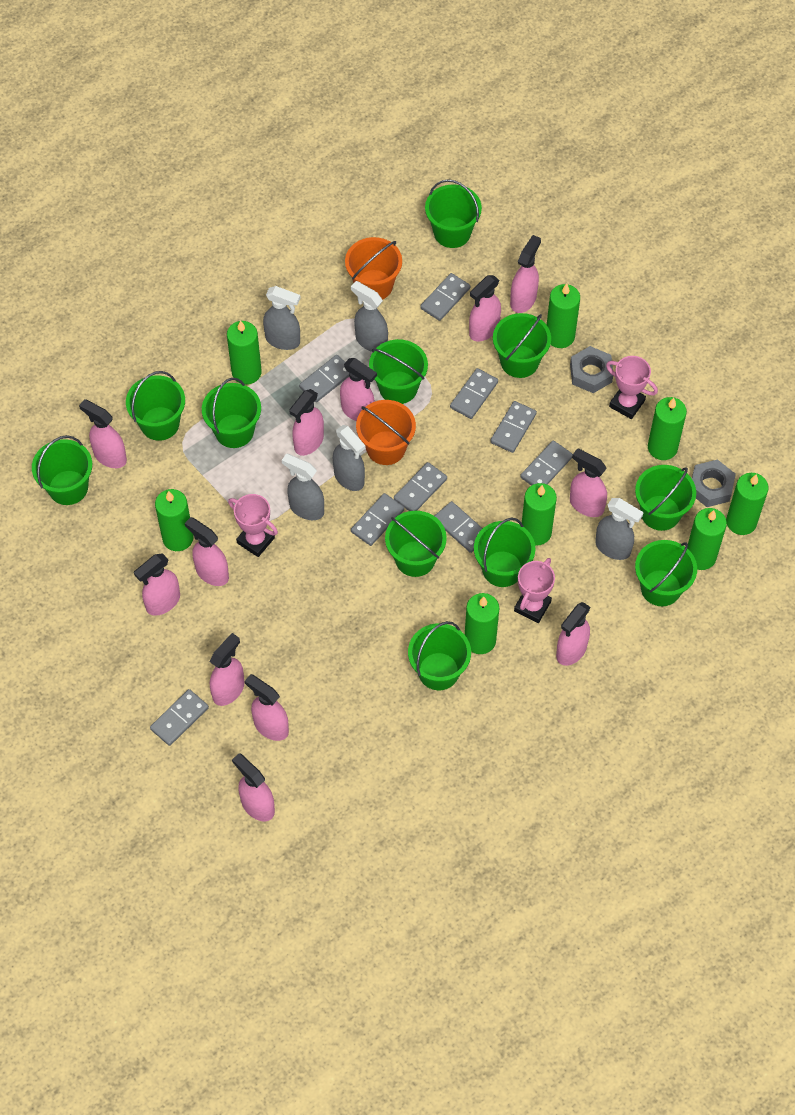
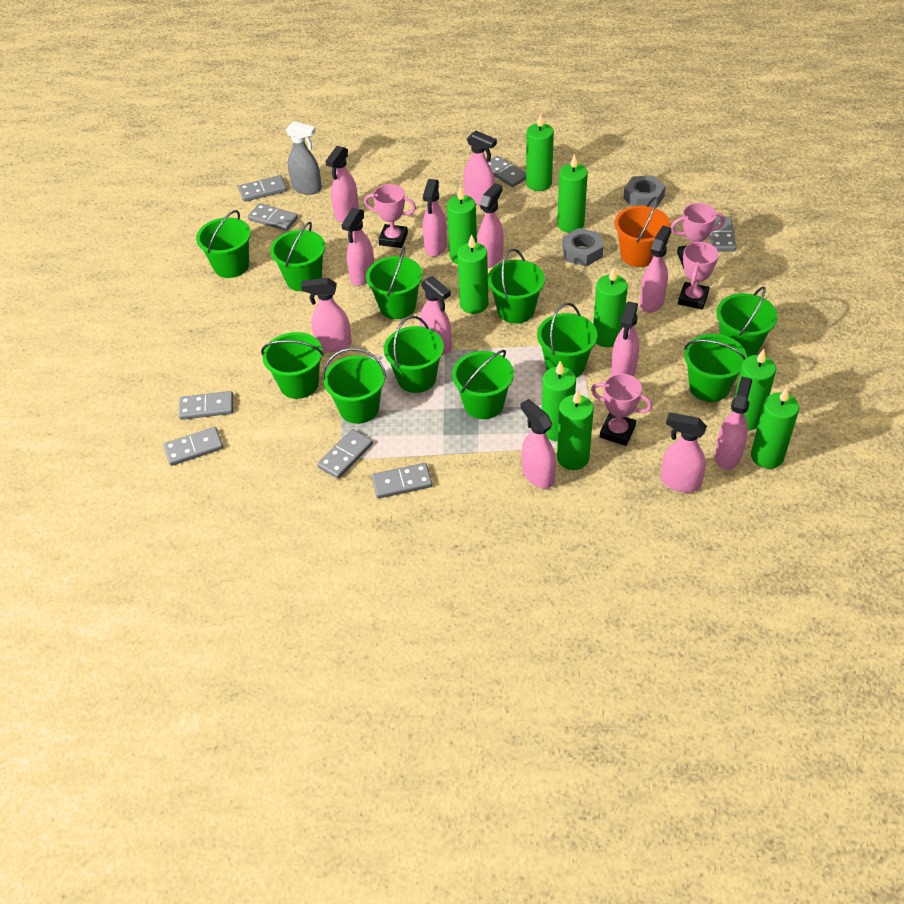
green candle: [155,489,193,551] [227,320,262,385] [465,593,499,654] [522,483,557,546] [547,284,580,348] [648,397,687,460] [687,508,727,570] [726,473,768,535] = 8 -> [447,186,477,264] [457,234,488,314] [526,113,554,191] [542,361,576,441] [557,154,588,233] [557,390,594,470] [593,267,628,347] [731,349,776,430] [751,388,799,469] = 9
grey domino: [150,689,209,746] [299,355,349,402] [351,493,404,546] [394,462,447,511] [420,273,470,321] [435,501,483,553] [450,368,498,419] [490,401,537,453] [520,440,573,486] = 9 -> [163,427,223,466] [179,391,233,420] [239,175,287,202] [248,203,298,231] [317,429,373,479] [371,463,433,499] [487,156,526,187] [709,217,737,251] = 8
grey spray bottle: [263,286,301,350] [282,454,324,520] [333,425,366,491] [351,281,388,352] [595,498,644,560] = 5 -> [286,121,322,195] = 1
orange bucket: [345,237,402,300] [356,400,416,465] = 2 -> [615,197,670,267] = 1
pink trophy: [228,494,278,557] [514,558,555,623] [606,356,658,419] = 3 -> [364,184,416,248] [591,374,652,446] [671,203,725,268] [678,241,718,310] = 4

